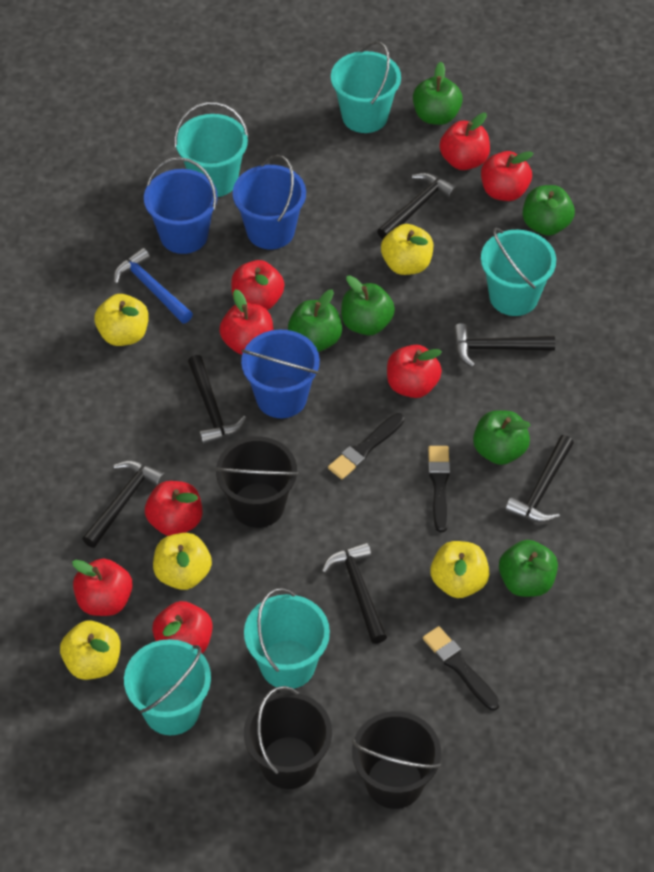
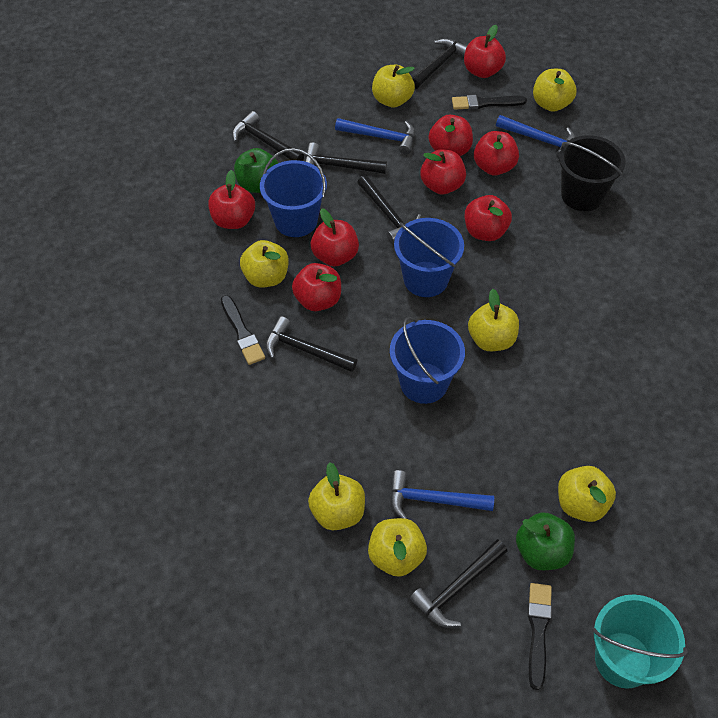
black bucket: [215,436,299,528] [244,686,332,789] [352,711,441,809] = 3 -> [559,135,626,211] = 1
blue hammer: [114,248,193,324] = 1 -> [335,118,415,154] [390,470,494,519] [496,115,575,159] = 3
green apple: [288,289,342,352] [341,275,395,335] [413,62,463,125] [473,410,531,465] [499,540,558,597] [523,185,575,236] = 6 -> [234,148,278,193] [516,512,575,570] = 2
turquoise bucket: [124,639,211,735] [174,102,248,197] [244,588,330,689] [331,41,401,133] [481,227,556,316] = 5 -> [592,594,688,688] = 1
yellow apple: [60,621,121,680] [94,294,149,346] [153,533,212,590] [381,224,433,275] [430,541,490,598] = 5 -> [240,240,289,288] [308,462,365,530] [368,518,427,577] [372,65,415,107] [468,289,519,351] [533,69,576,112] [558,466,616,522] = 7

